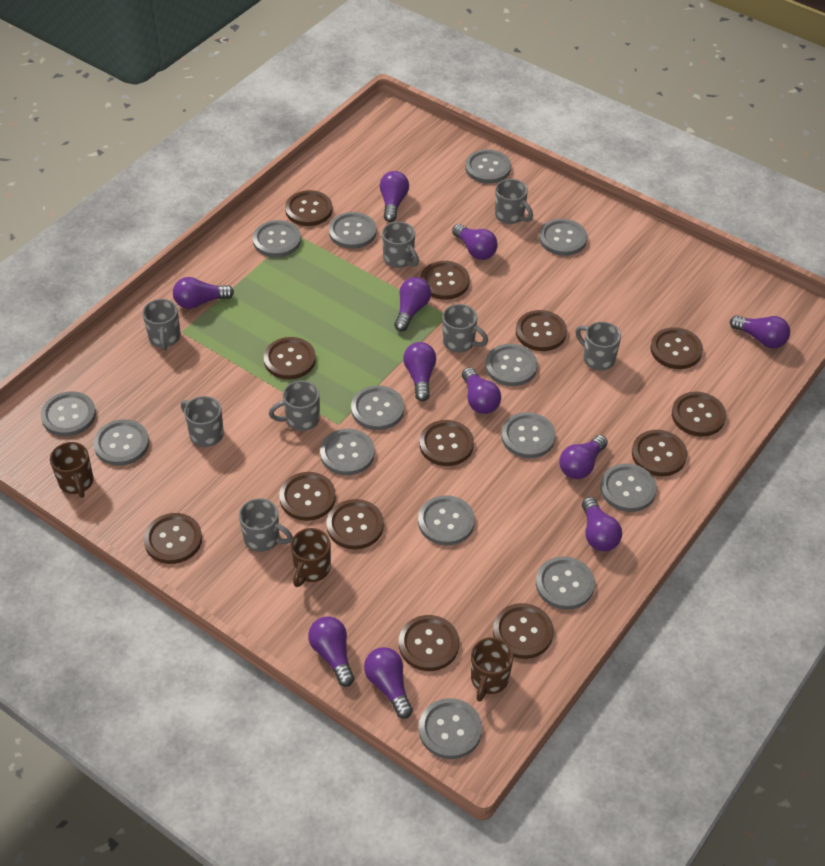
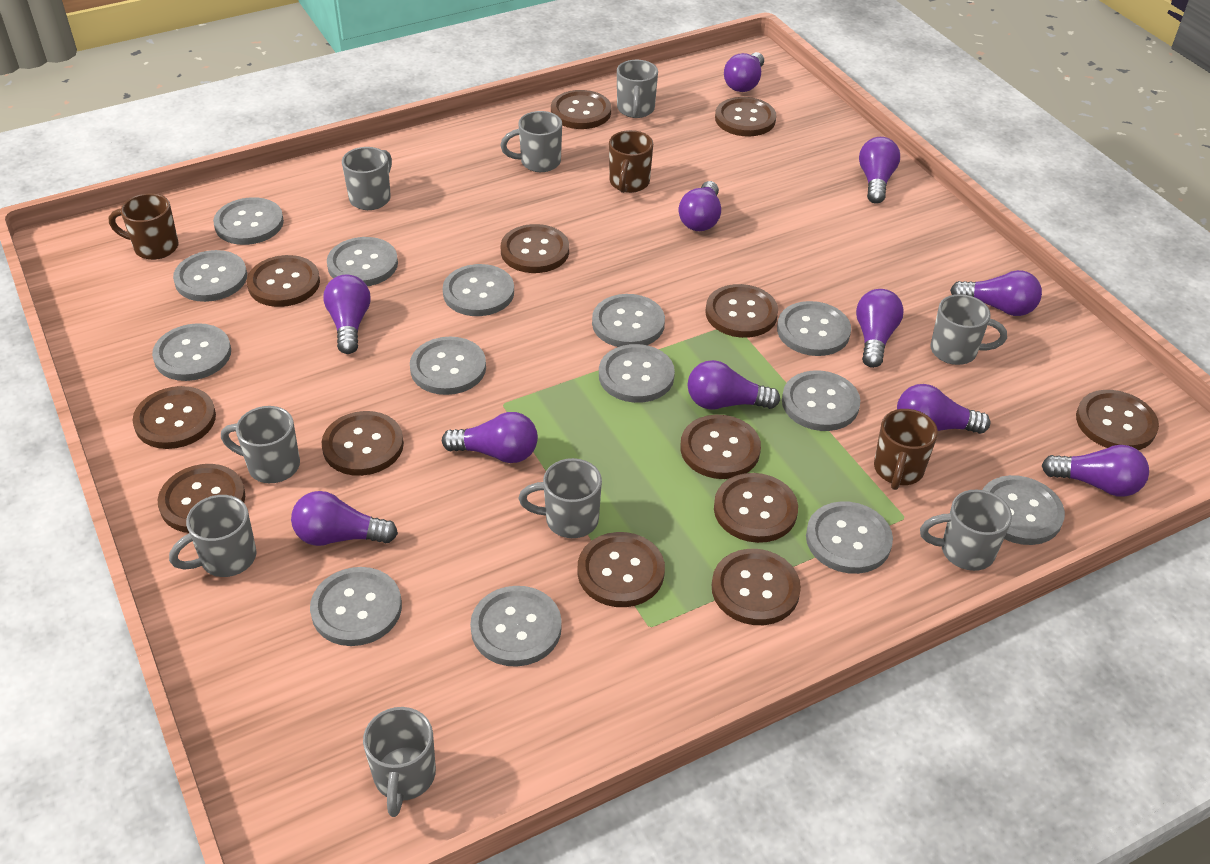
grey mug: [142,299,181,351] [181,396,224,447] [239,498,293,552] [269,381,320,431] [382,222,419,268] [442,304,488,352] [495,179,533,224] [575,322,621,370] = 8 -> [169,495,257,577] [221,406,300,483] [342,147,392,210] [363,707,436,817] [500,111,562,172] [519,458,602,538] [617,60,658,118] [920,490,1012,571] [930,294,1007,365] = 9

